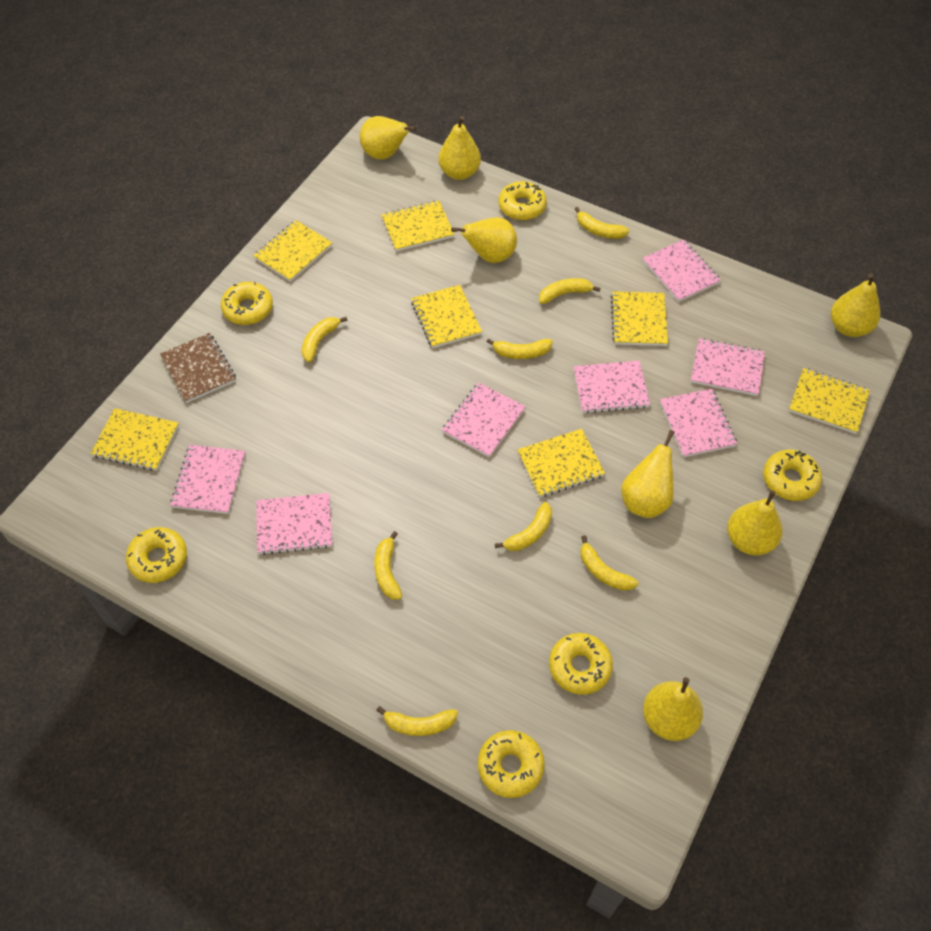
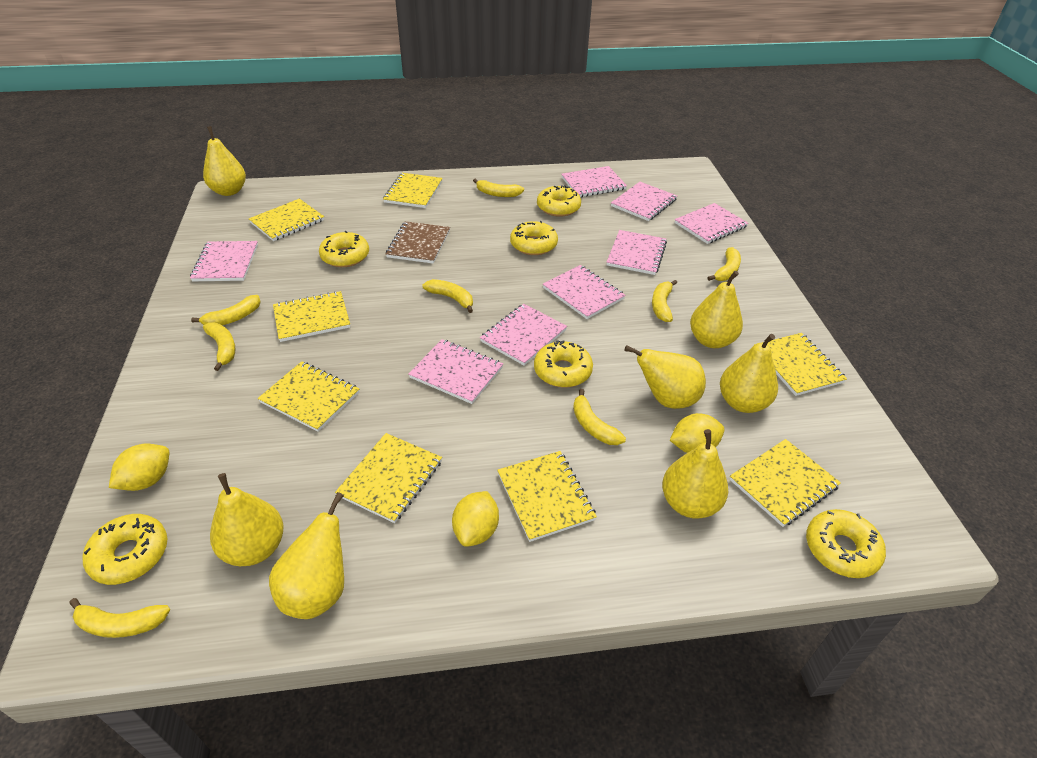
pink notebook: [171,445,245,514] [256,493,332,555] [442,383,526,457] [573,361,650,413] [643,240,721,302] [660,389,737,457] [691,338,765,396] = 7 -> [190,241,258,281] [409,339,503,404] [480,304,567,366] [543,265,625,319] [561,166,627,197] [607,230,667,275] [611,182,677,221] [675,203,748,244] = 8
yellow lemon: none = 0 -> [109,444,169,491] [452,491,499,547] [670,413,724,453] = 3
yellow notebook: [91,408,179,471] [253,220,332,282] [382,201,455,252] [411,285,482,348] [517,429,605,497] [611,291,668,346] [789,368,870,434] = 7 -> [249,199,324,241] [258,361,359,432] [273,291,350,342] [335,433,442,523] [383,173,443,208] [497,451,597,542] [729,439,841,527] [754,333,847,396] = 8

